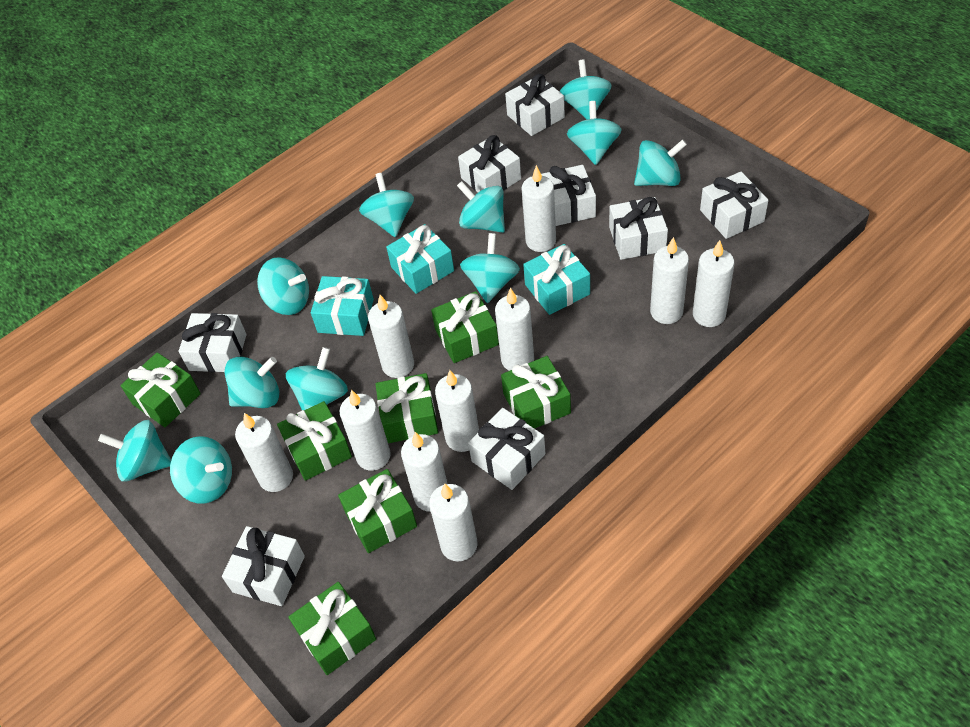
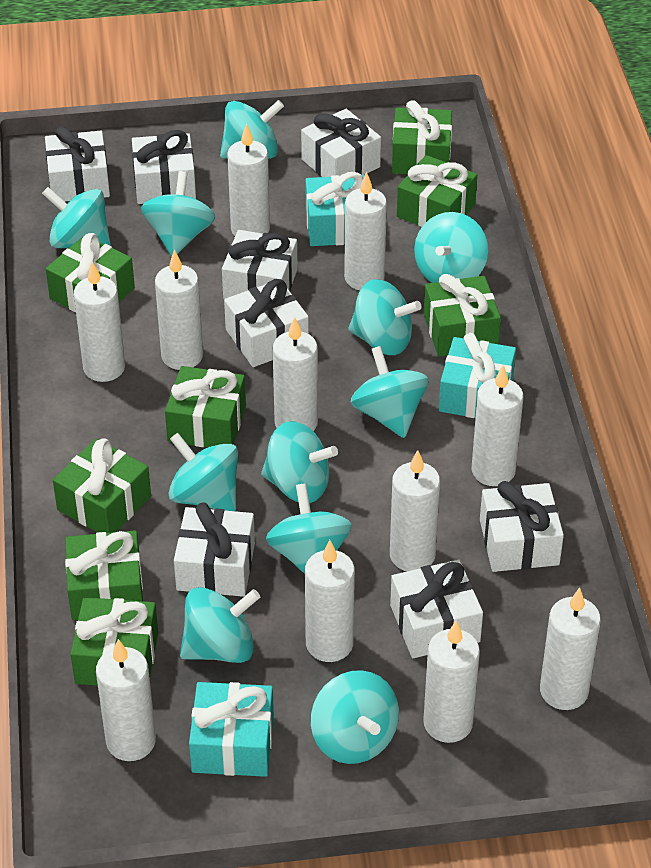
green gift: [120,352,201,427] [277,401,352,481] [288,582,376,675] [338,469,417,553] [375,373,438,443] [431,291,499,363] [501,356,571,429] = 7 -> [46,233,135,312] [53,438,151,533] [65,530,143,620] [71,597,158,686] [165,366,246,447] [392,100,452,174] [397,155,477,227] [424,274,501,357] = 8
white candle: [235,413,293,492] [339,390,391,471] [368,295,414,378] [401,432,448,512] [429,484,478,561] [435,370,479,452] [495,288,534,371] [522,165,556,252] [650,237,689,324] [693,240,734,327] = 10 -> [74,262,125,382] [96,639,156,761] [155,250,203,370] [227,123,270,236] [273,317,318,431] [305,540,355,662] [344,172,387,290] [390,450,440,571] [423,620,480,743] [471,365,523,486] [540,588,601,710] = 11

